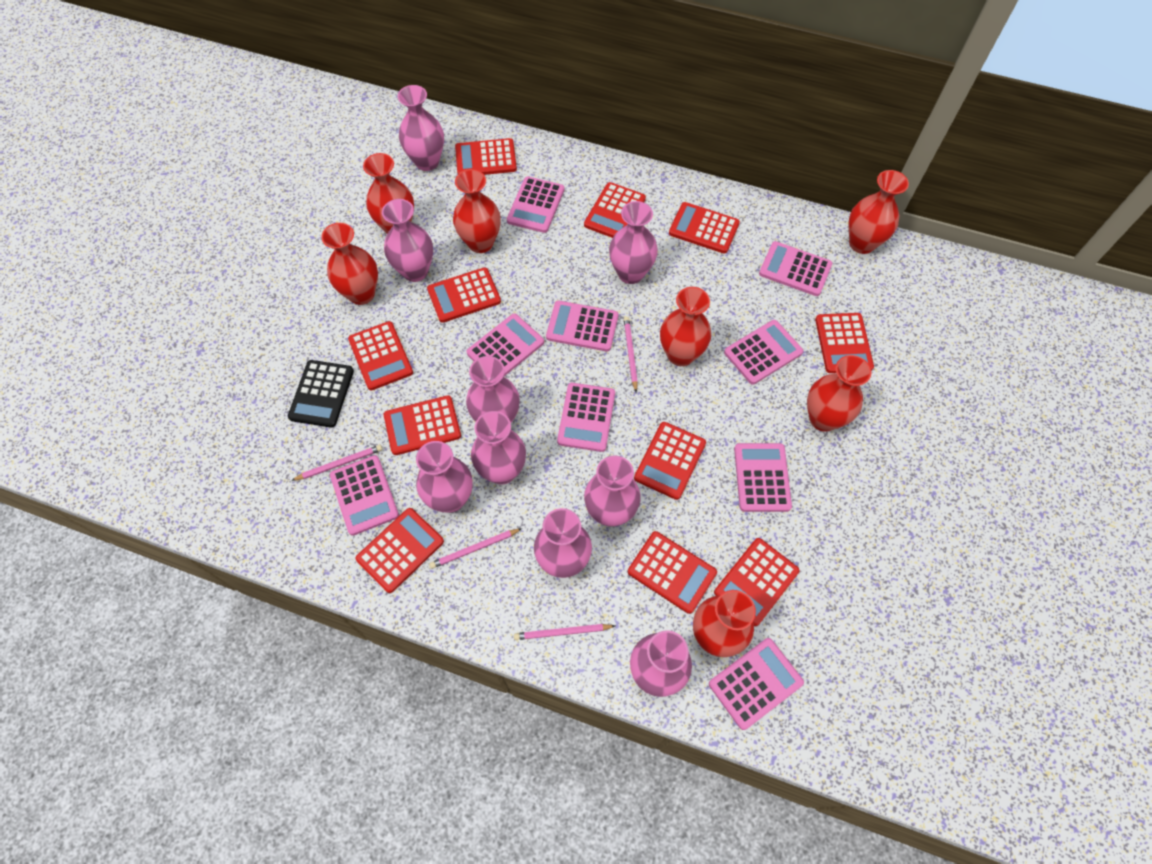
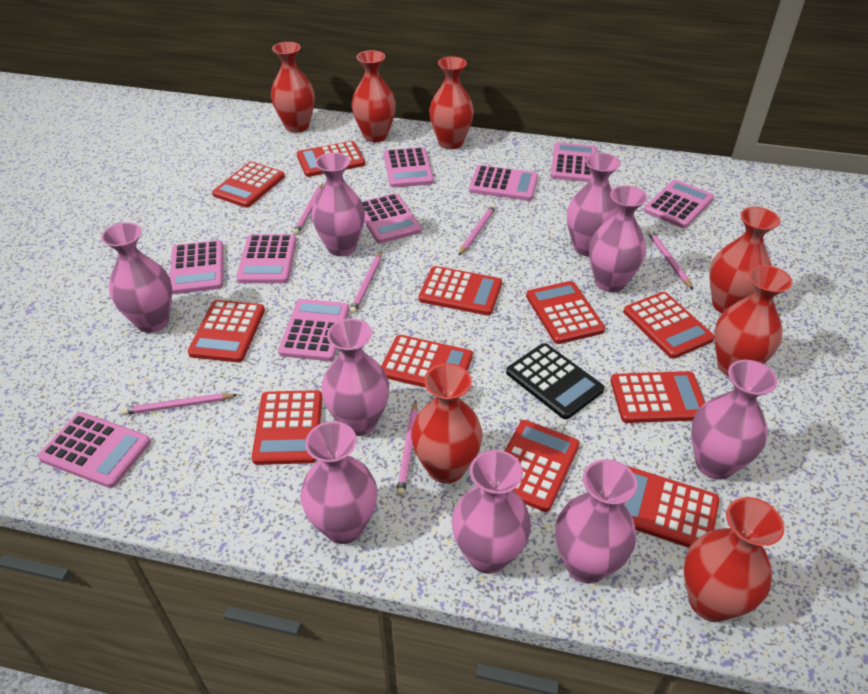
pink pencil: [291,445,383,481] [430,528,522,569] [514,624,615,640] [624,317,638,392] = 4 -> [121,393,238,415] [293,184,323,235] [350,251,382,314] [396,400,418,496] [459,205,496,255] [648,230,693,290] = 6

